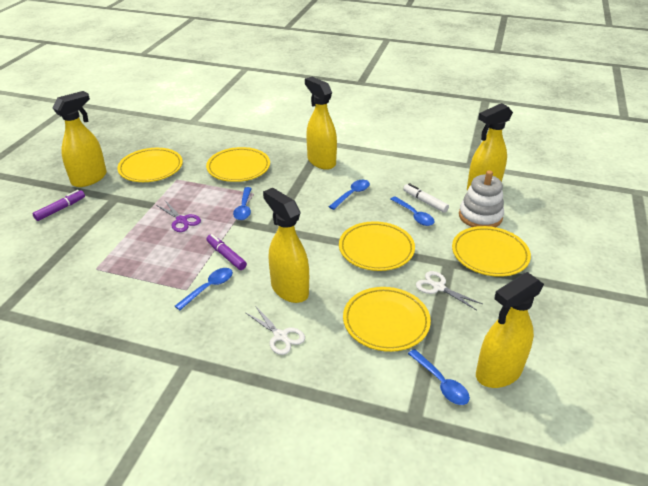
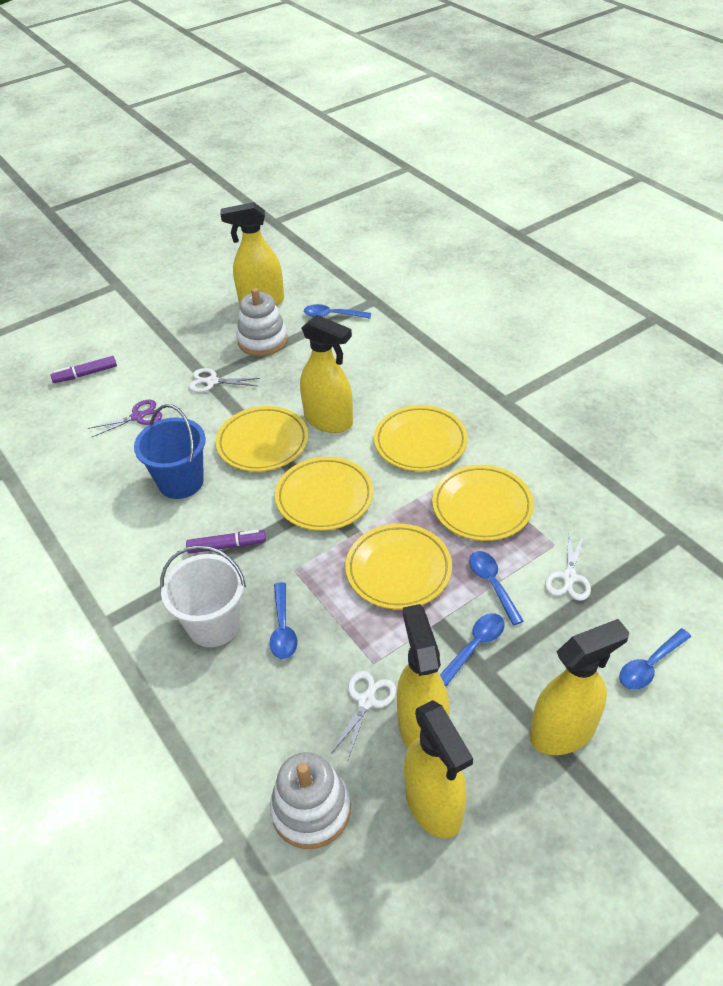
blue bucket: none = 0 -> [134,404,206,499] = 1
white bucket: none = 0 -> [160,545,246,647] = 1
white marker: [403,183,449,213] = 1 -> none = 0
white scissors: [246,306,305,355] [416,271,482,310] = 2 -> [189,368,260,392] [330,671,396,762] [545,534,591,601] = 3
white stacking toy: [459,171,504,227] = 1 -> [237,288,288,356] [270,752,351,849] = 2

